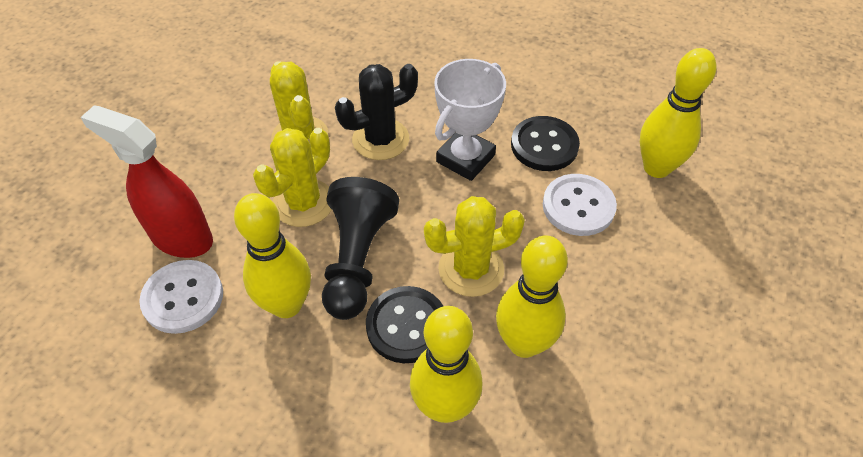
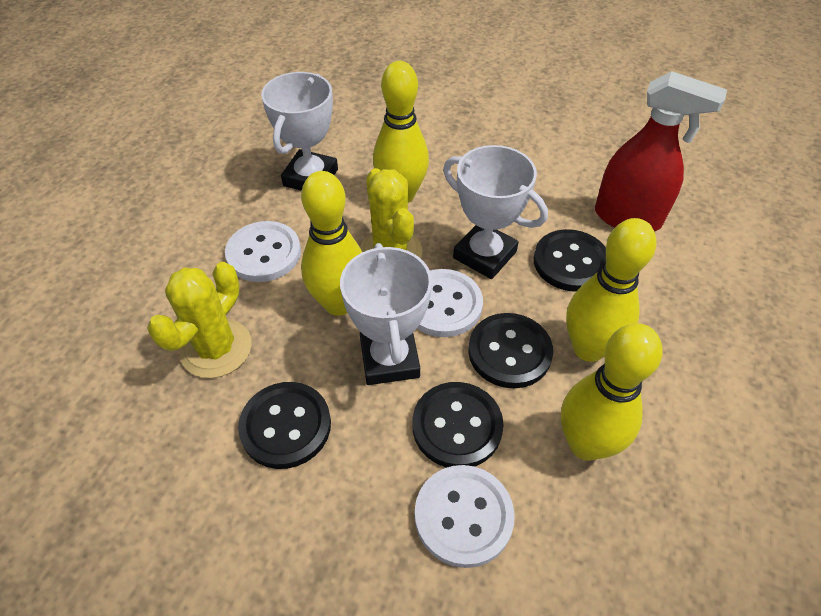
black button: [366,286,443,363] [511,116,580,171] = 2 -> [238,382,331,469] [412,382,504,467] [468,313,553,388] [534,229,606,292] = 4
black cactus: [335,64,418,160] = 1 -> none = 0
black pawn: [322,177,399,320] = 1 -> none = 0
white button: [139,260,223,334] [543,174,617,236] = 2 -> [225,221,301,282] [415,465,515,568] [417,269,483,337] = 3
white trophy: [434,59,506,181] = 1 -> [261,72,338,191] [340,243,432,385] [443,145,548,279] = 3
yellow cactus: [253,128,332,227] [270,61,329,143] [424,196,525,297] = 3 -> [147,262,252,378] [360,168,422,259] = 2

